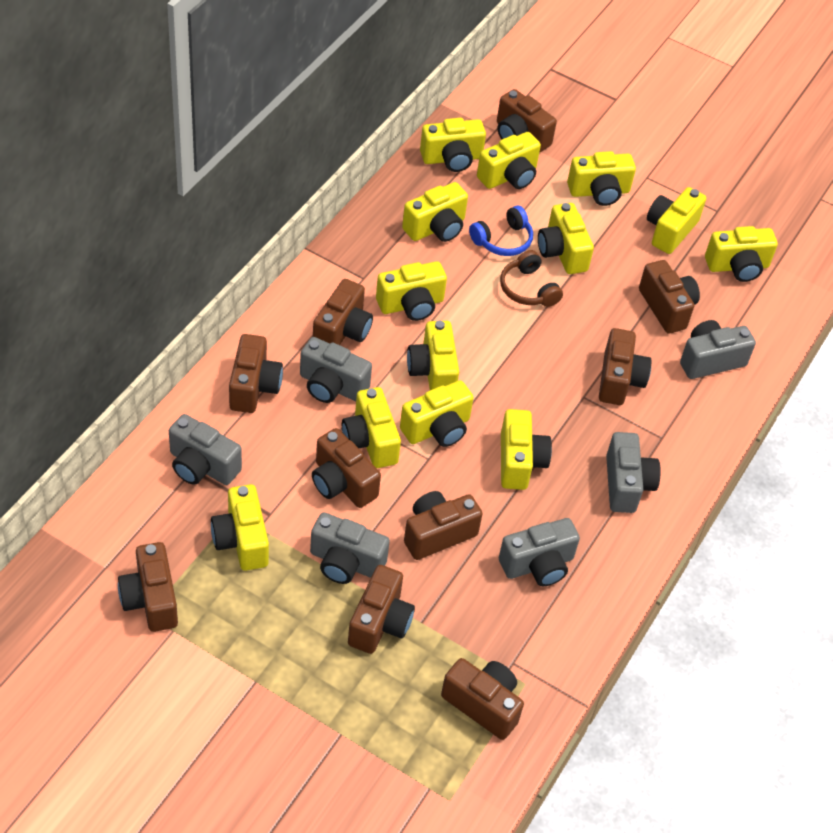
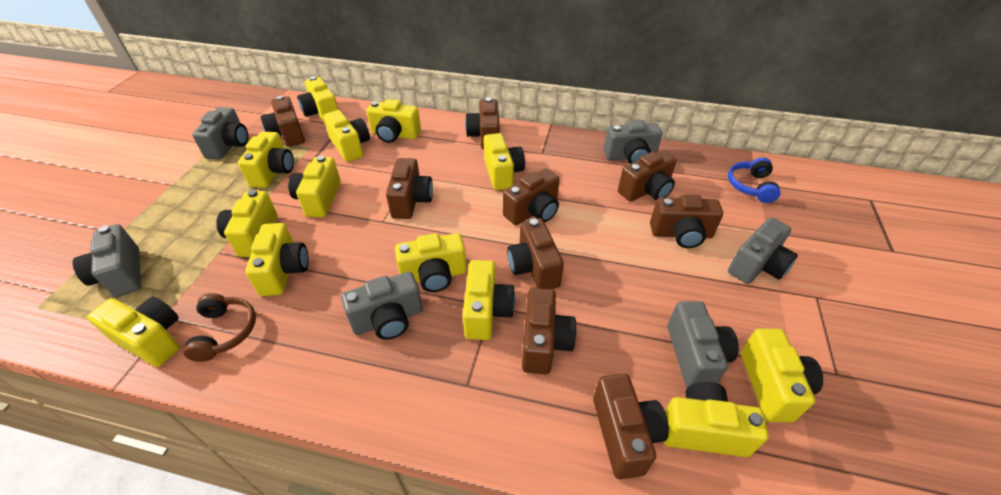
brown camera: [118,542,178,632] [229,334,283,413] [312,428,381,508] [313,279,373,345] [348,565,415,654] [404,491,482,560] [441,658,524,740] [497,89,557,153] [599,328,652,405] [639,260,700,334] = 10 -> [261,96,305,147] [386,158,433,219] [465,97,500,150] [503,168,560,225] [507,218,564,289] [522,288,577,375] [593,374,669,479] [618,150,677,202] [650,194,723,248] = 9

